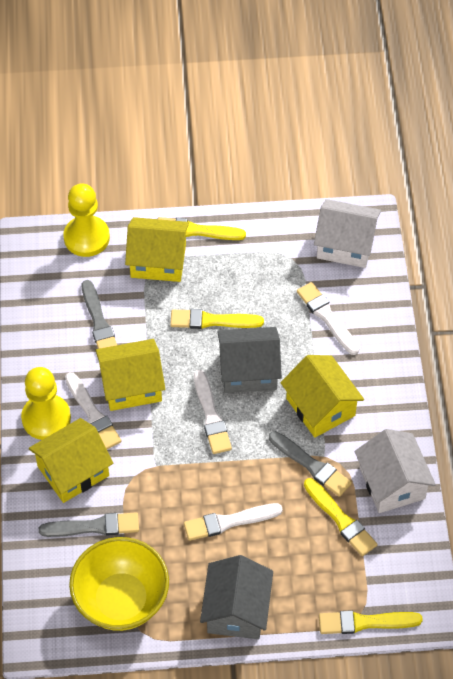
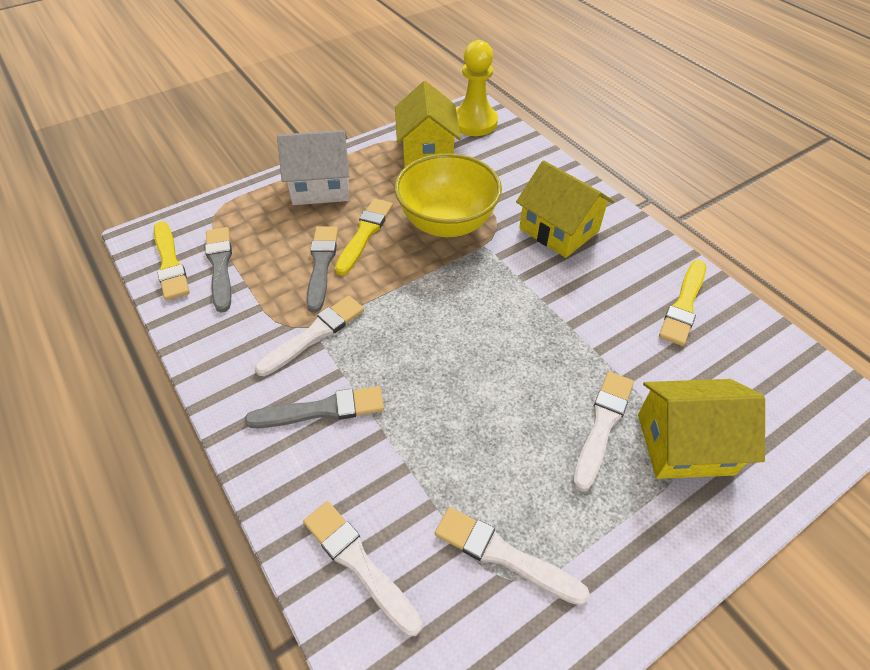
grey house: [200,555,273,639] [217,327,282,393] = 2 -> none = 0
white house: [314,199,381,268] [355,429,436,513] = 2 -> [277,130,349,205] = 1
yellow brush: [158,217,246,240] [170,309,264,329] [304,478,378,556] [319,610,423,634] = 4 -> [154,221,190,300] [335,198,393,275] [659,260,706,346] = 3
yellow house: [29,418,114,503] [96,339,165,411] [125,217,189,282] [280,355,364,438] = 4 -> [395,81,461,167] [516,160,615,258] [638,379,765,479] = 3
yellow pawn: [21,367,71,440] [63,183,110,257] = 2 -> [456,40,498,136] = 1

